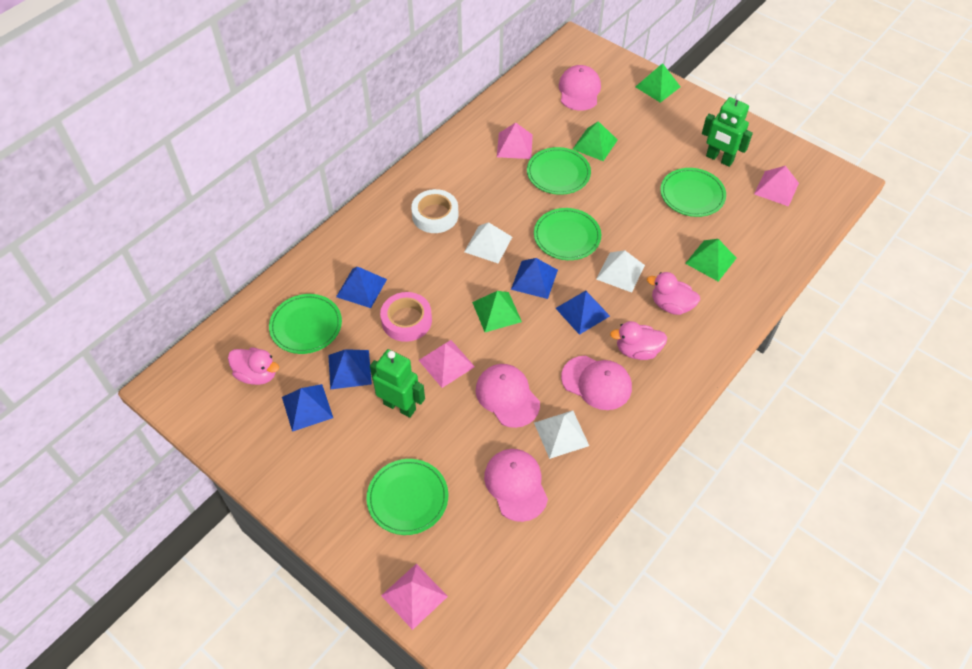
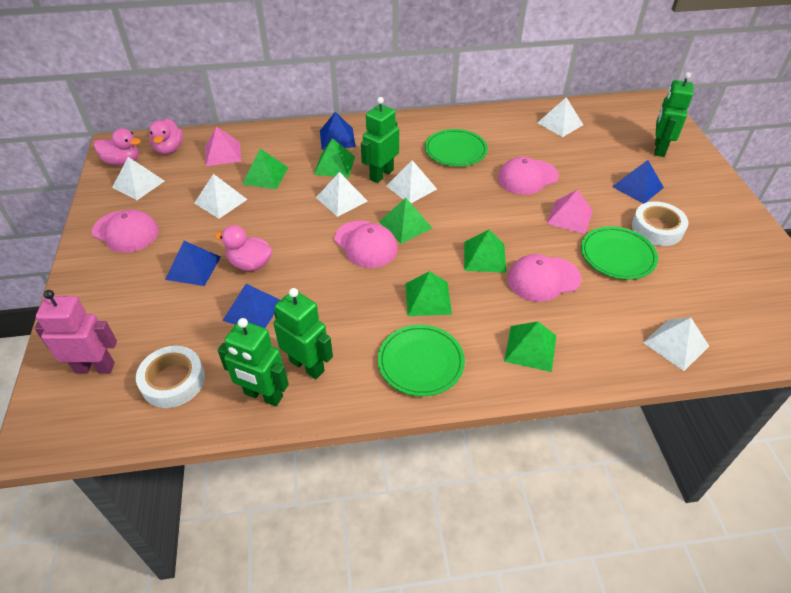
blue pyramid: [282,384,333,432] [328,349,372,390] [336,266,387,308] [511,258,558,299] [556,291,610,335] = 5 -> [165,241,221,286] [222,284,280,328] [320,112,356,150] [612,160,664,204] = 4
green plate: [269,294,342,354] [366,459,448,535] [527,147,591,195] [534,208,601,260] [660,168,726,217] = 5 -> [378,325,465,396] [425,129,488,167] [581,226,658,280] = 3
green pyramid: [472,291,522,332] [573,121,617,161] [635,63,680,103] [685,239,736,281] = 4 -> [242,149,288,189] [314,138,355,178] [379,198,433,244] [405,271,452,316] [464,230,506,273] [504,322,556,372] = 6
green robot: [370,349,425,418] [702,94,753,167] = 2 -> [218,318,289,406] [274,288,333,379] [361,97,399,183] [654,72,693,157] = 4
pink pyramid: [381,564,448,630] [419,340,475,388] [497,123,533,159] [754,166,799,207] = 4 -> [205,126,242,166] [546,189,593,234] = 2
pink robot: none = 0 -> [34,290,117,373] = 1
pink tape: [380,292,432,342] = 1 -> none = 0
white pyramid: [464,222,512,264] [534,410,589,459] [596,250,645,293] = 3 -> [112,157,165,200] [194,174,248,219] [316,172,367,217] [386,160,437,203] [537,97,583,137] [643,318,709,371] = 6
white tape: [411,189,459,233] = 1 -> [136,346,205,408] [632,201,689,246] = 2

